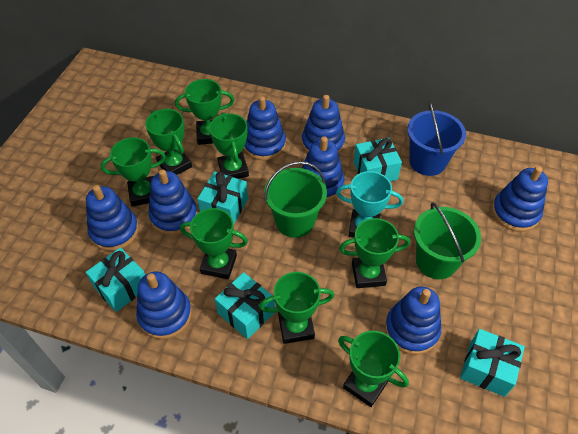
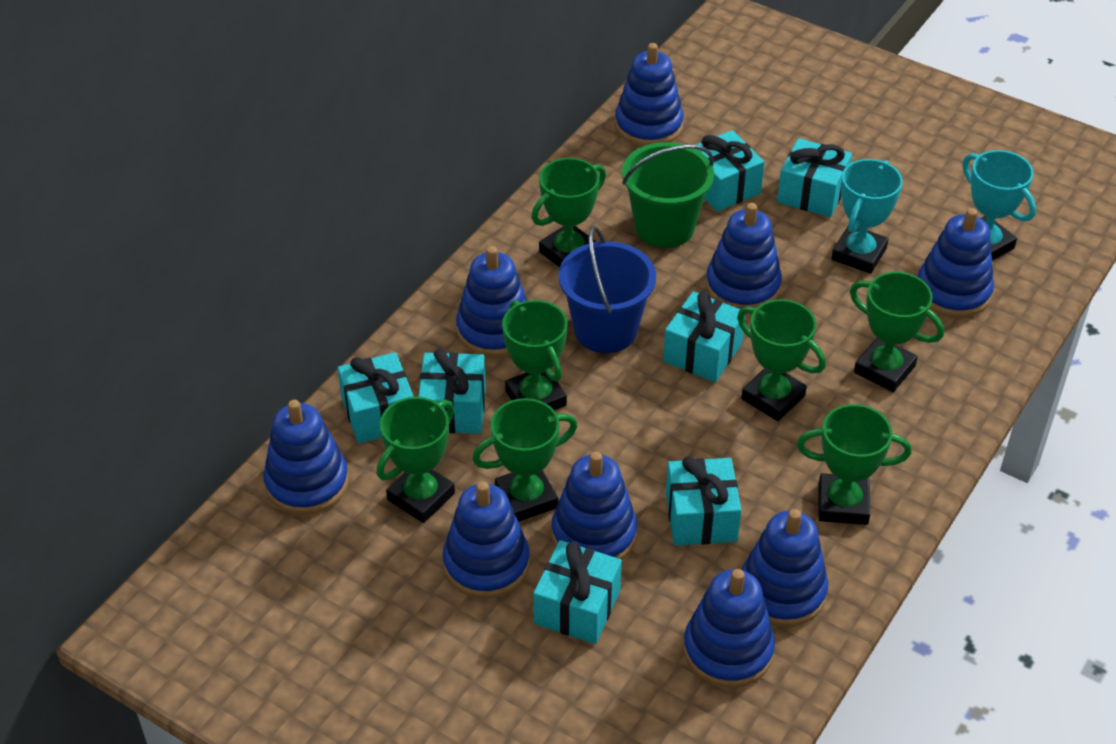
blue stacking toy: [86,185,139,251] [136,272,192,339] [149,169,198,235] [243,96,286,160] [302,95,345,154] [302,136,344,202] [385,287,441,355] [492,166,548,232] = 8 -> [263,400,349,515] [443,481,530,598] [456,246,528,357] [552,452,637,560] [615,43,684,147] [684,569,775,688] [706,203,782,309] [741,509,828,627] [918,208,994,318] = 9
green bucket: [264,161,327,238] [414,202,481,279] = 2 -> [622,142,714,248] = 1
green trophy: [100,137,166,207] [145,109,192,175] [175,79,234,145] [180,208,248,279] [209,112,249,179] [259,272,334,344] [338,331,409,407] [339,218,410,288] = 8 -> [377,397,455,523] [472,398,578,522] [502,300,568,410] [531,158,606,267] [737,299,826,421] [797,404,912,525] [850,272,944,392] = 7
turquoise gift: [86,247,145,312] [197,171,248,225] [215,272,275,339] [353,138,402,181] [460,329,525,397] = 5 -> [338,352,414,444] [418,348,486,434] [533,540,622,644] [663,291,746,382] [666,456,741,546] [696,130,765,212] [777,138,852,217] = 7
turquoise trophy: [336,171,403,238] = 1 -> [831,159,903,274] [962,150,1036,261] = 2

